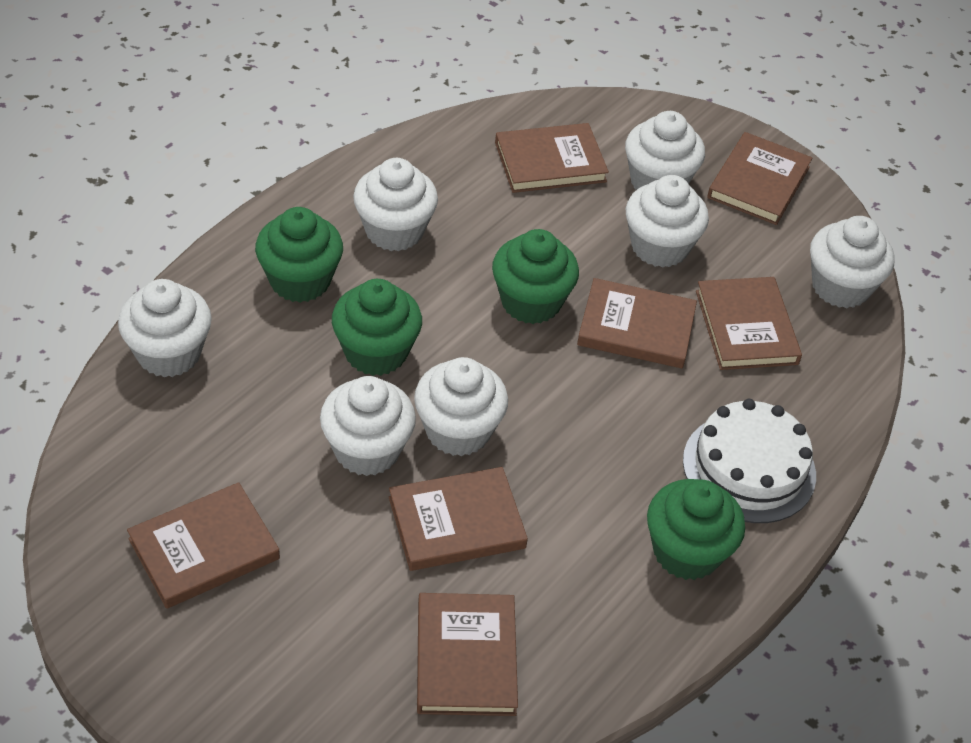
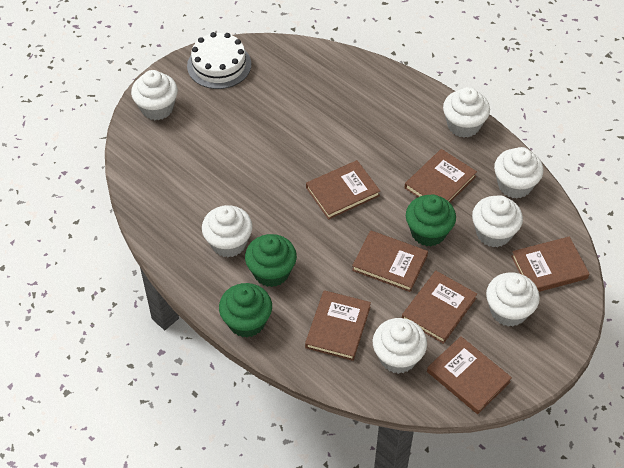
green cupcake: [255,207,343,303] [332,279,422,376] [492,229,579,324] [647,479,745,580] = 4 -> [219,283,272,338] [245,234,297,287] [406,194,456,246] = 3

